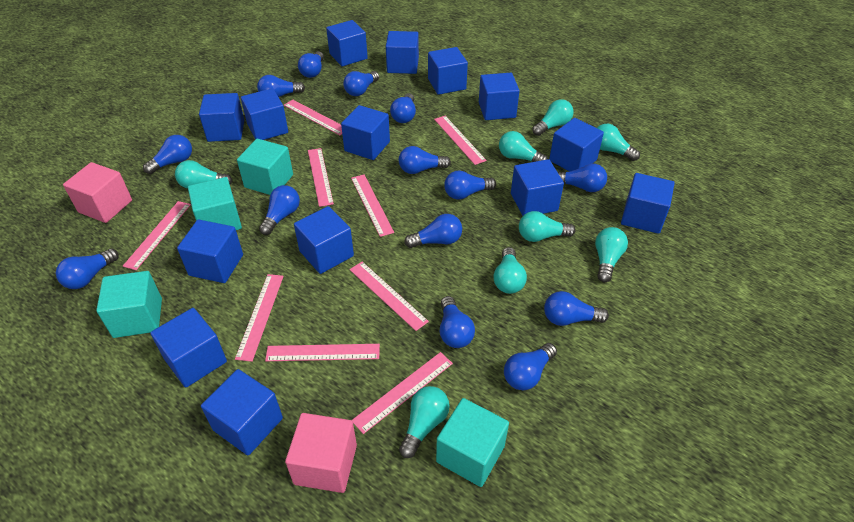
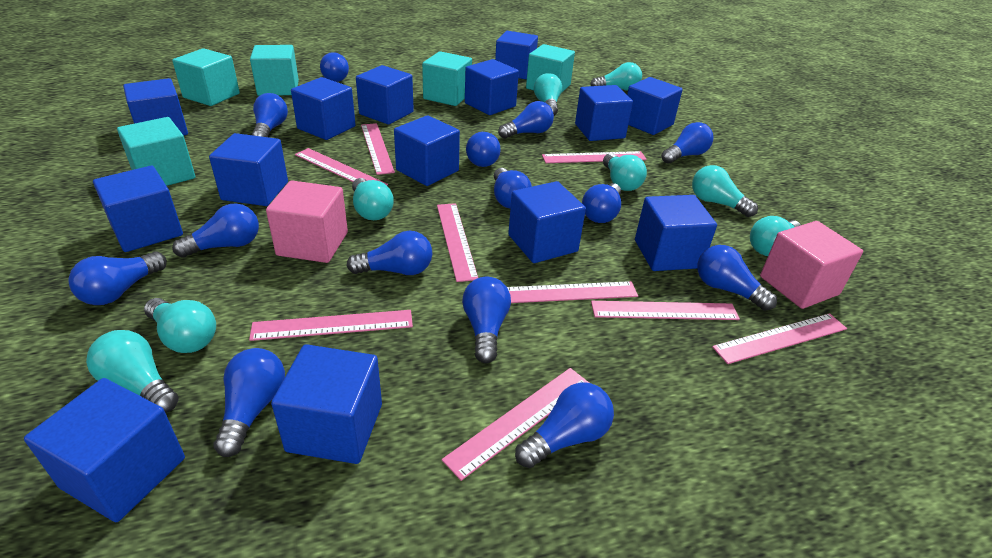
turquoise cube: [96,271,162,338] [188,177,242,230] [237,139,293,195] [436,398,509,487] = 4 -> [117,117,195,186] [172,48,240,106] [250,45,299,96] [422,51,472,106] [526,44,575,93] = 5

